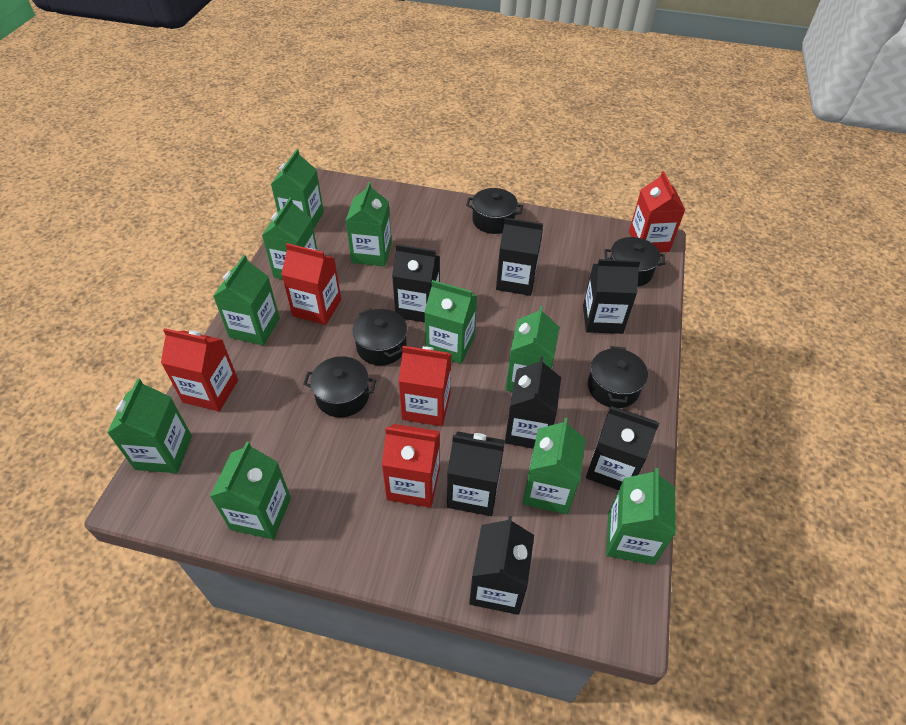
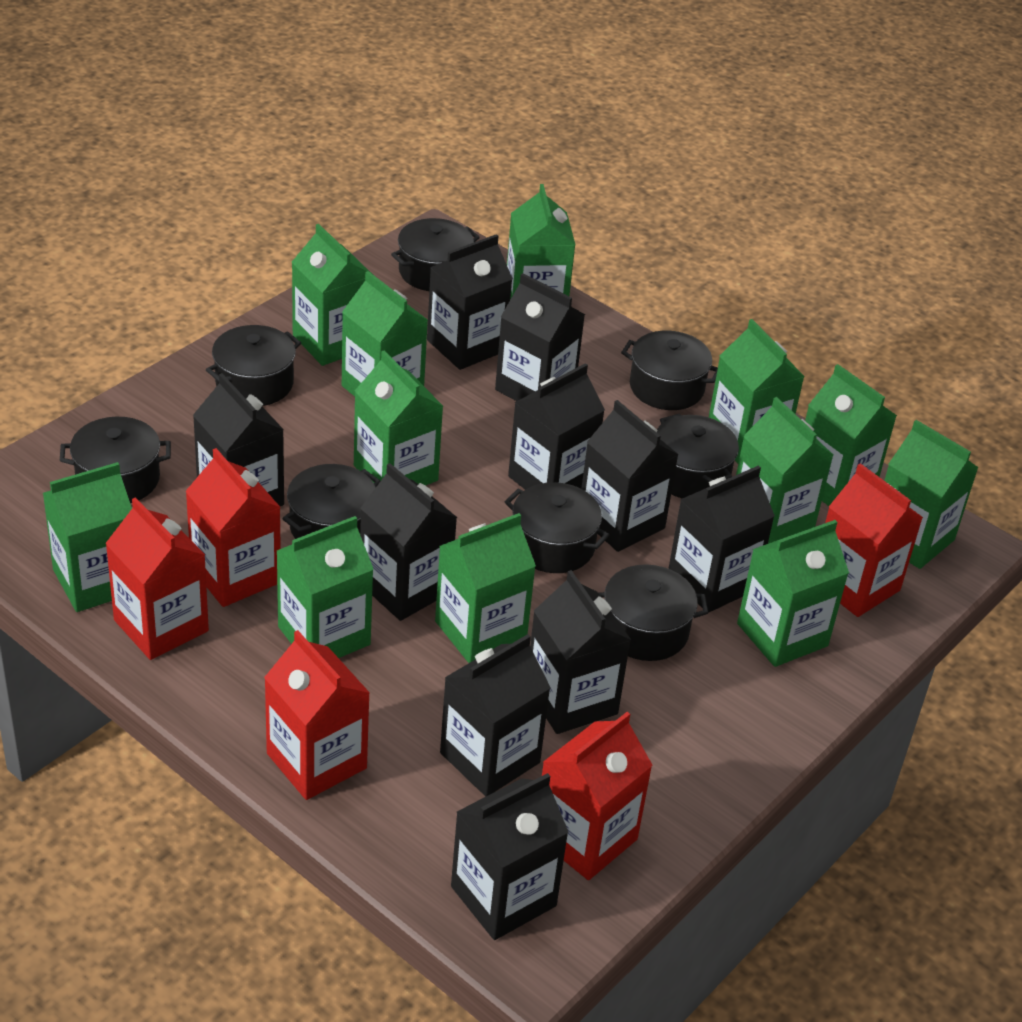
black carton: [392,244,440,322] [447,431,505,516] [469,516,534,615] [496,218,543,296] [505,357,561,448] [583,259,640,334] [586,406,659,490] = 7 -> [193,373,284,506] [360,463,457,621] [427,234,513,370] [440,634,551,796] [451,773,568,940] [495,273,585,401] [508,363,605,490] [530,570,631,734] [581,400,679,552] [668,465,775,613] = 10
black pot: [303,356,376,417] [352,308,407,365] [466,188,523,234] [588,346,648,408] [604,237,666,286] = 5 -> [60,417,171,503] [206,325,301,406] [282,464,380,539] [391,218,480,291] [505,482,609,573] [599,564,708,661] [621,331,718,410] [656,413,739,498] = 8
green carton: [107,379,192,473] [210,441,291,540] [213,255,280,345] [262,197,318,280] [271,149,324,229] [345,182,392,267] [424,280,477,364] [505,306,559,392] [523,418,586,514] [606,468,676,565] = 10 -> [43,462,132,612] [277,516,374,658] [292,224,371,366] [342,271,428,396] [354,350,443,486] [435,513,536,663] [507,184,575,300] [709,319,805,463] [736,397,833,544] [737,520,849,667] [805,364,897,506] [884,420,979,569] = 12

